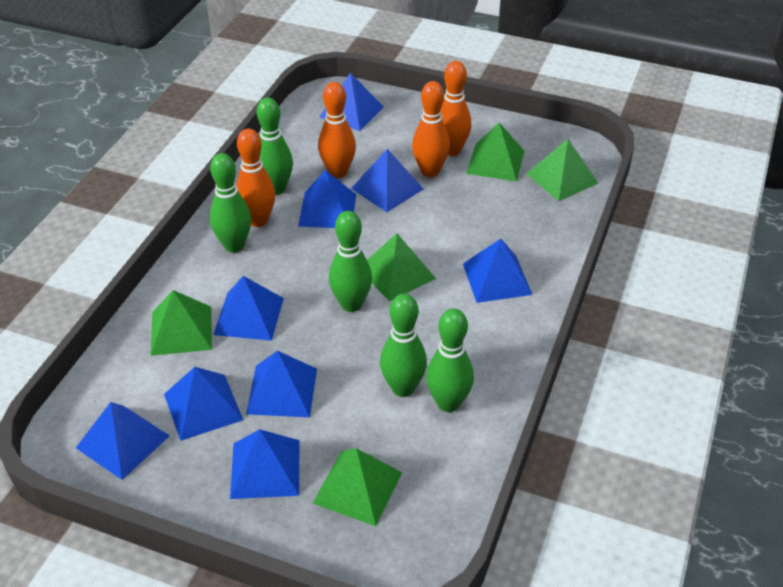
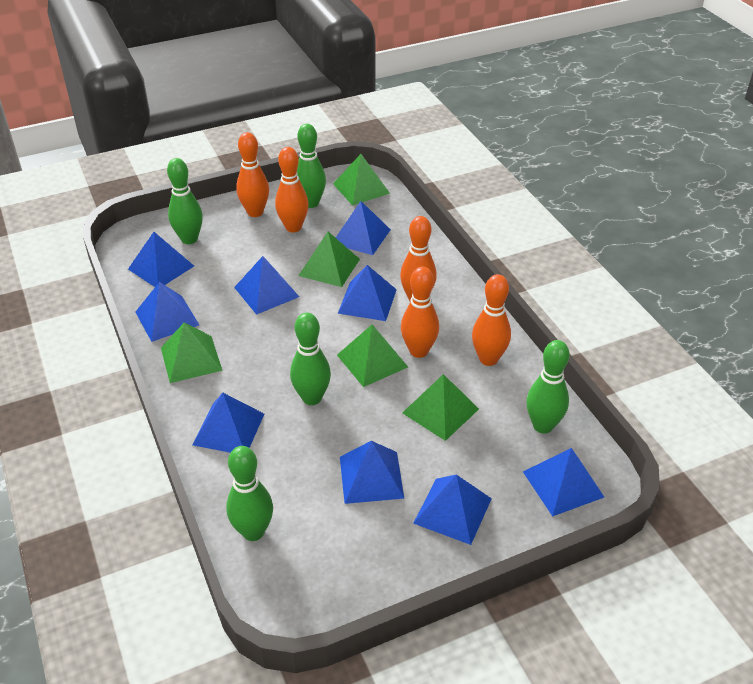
orange bowling pin: [236,129,275,227] [318,82,356,178] [412,81,450,177] [441,61,471,156] = 4 -> [236,132,269,217] [275,147,309,232] [400,216,437,301] [401,267,439,358] [472,274,511,366] = 5

